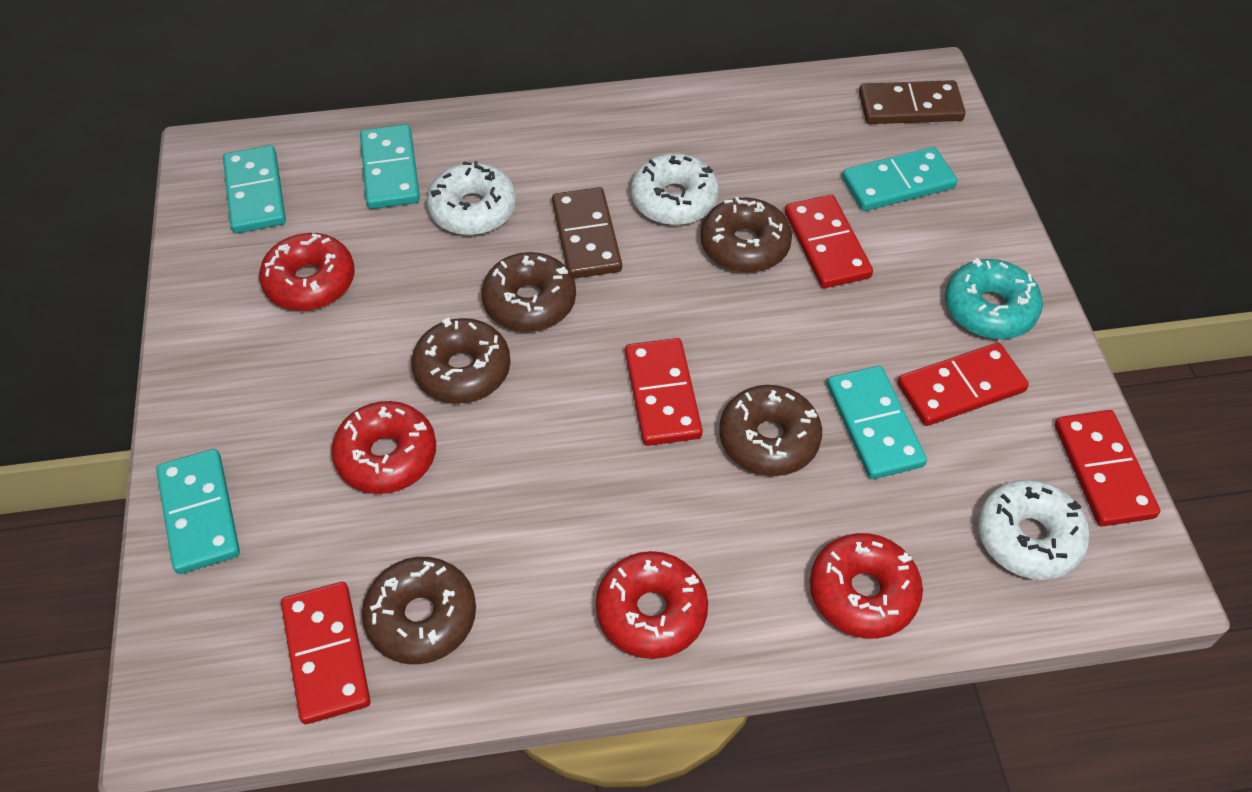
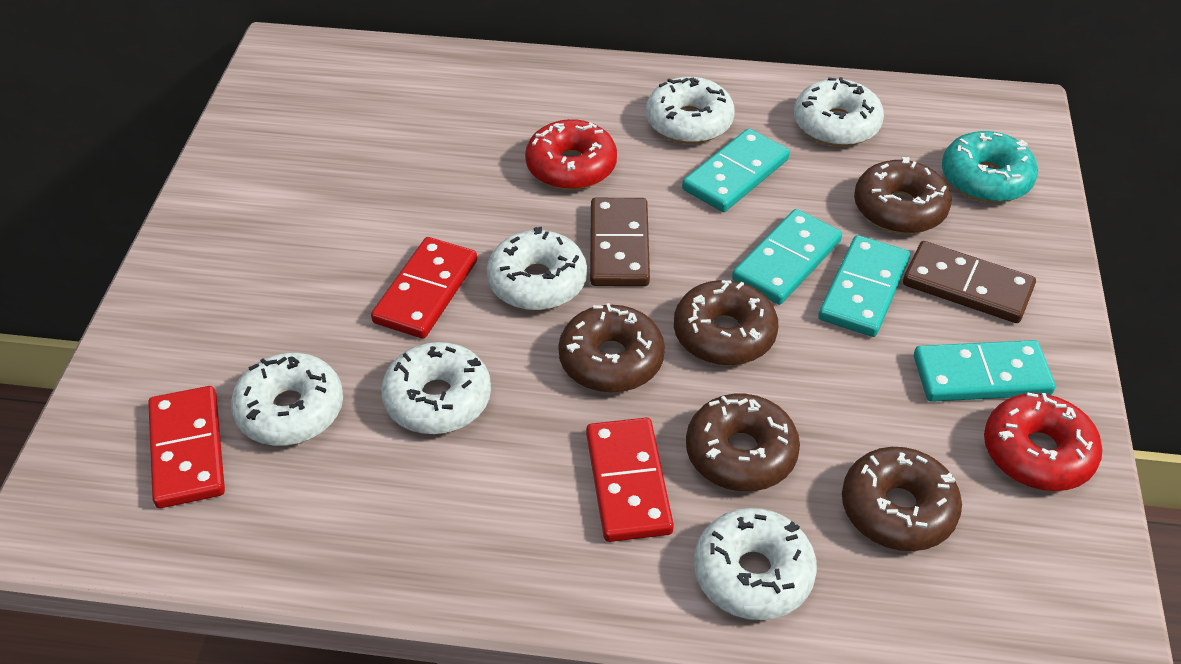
red domino: [281,582,371,724] [625,338,703,446] [785,195,873,288] [898,343,1029,426] [1055,410,1160,527] = 5 -> [148,386,225,508] [371,237,477,339] [586,418,674,542] = 3
red donut: [259,233,355,311] [331,401,436,494] [596,551,708,659] [810,533,923,639] = 4 -> [525,119,617,190] [984,392,1102,491] = 2
turquoise domino: [156,449,240,574] [223,145,286,233] [360,124,420,209] [827,366,927,479] [842,147,957,211] = 5 -> [682,128,790,212] [732,209,842,305] [818,235,910,337] [914,340,1055,402] = 4
white donut: [427,161,517,235] [631,153,719,225] [978,480,1090,580] = 3 -> [231,353,343,446] [381,342,491,434] [487,227,587,311] [646,77,735,144] [694,508,817,620] [794,77,884,146] = 6

